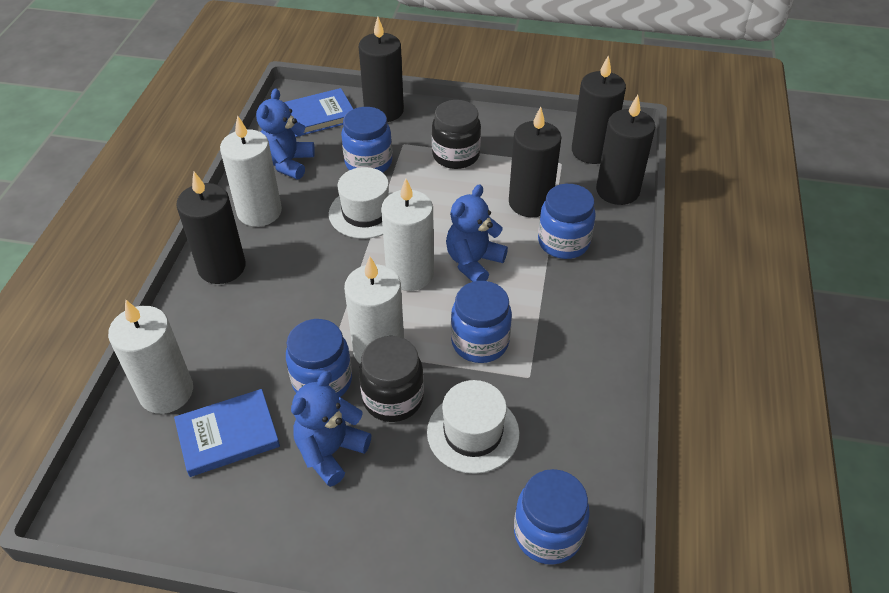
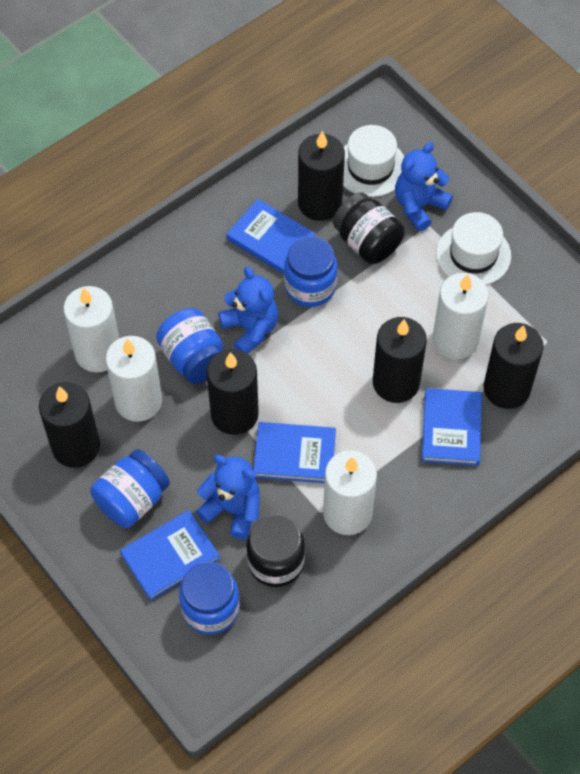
blue book: [174,389,280,477] [284,88,353,137] = 2 -> [120,510,220,601] [227,199,316,275] [253,422,336,483] [422,388,482,466] = 4
blue jar: [286,319,352,398] [341,107,392,173] [451,281,512,363] [514,469,590,565] [538,184,596,259] = 5 -> [90,449,170,528] [156,308,224,384] [179,562,240,635] [284,236,338,307] = 4

